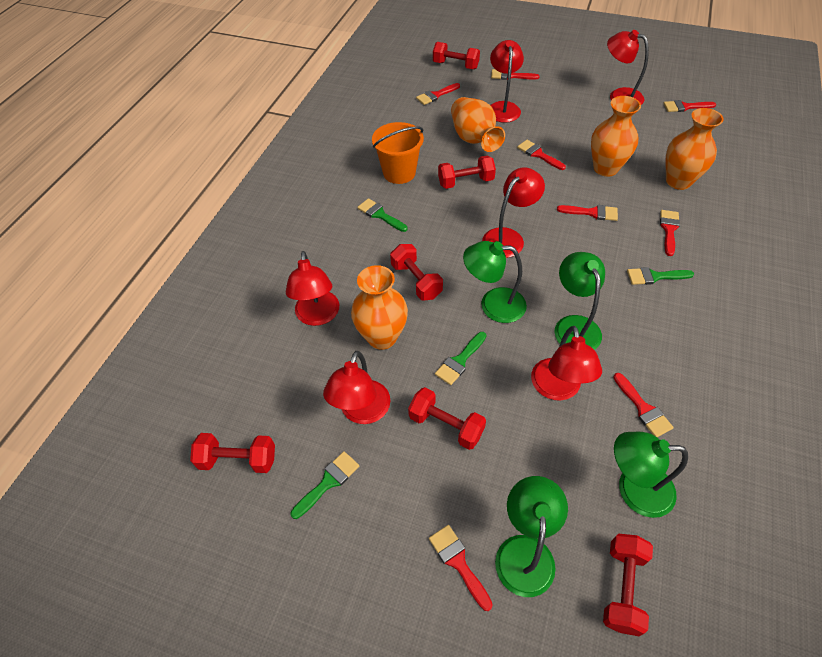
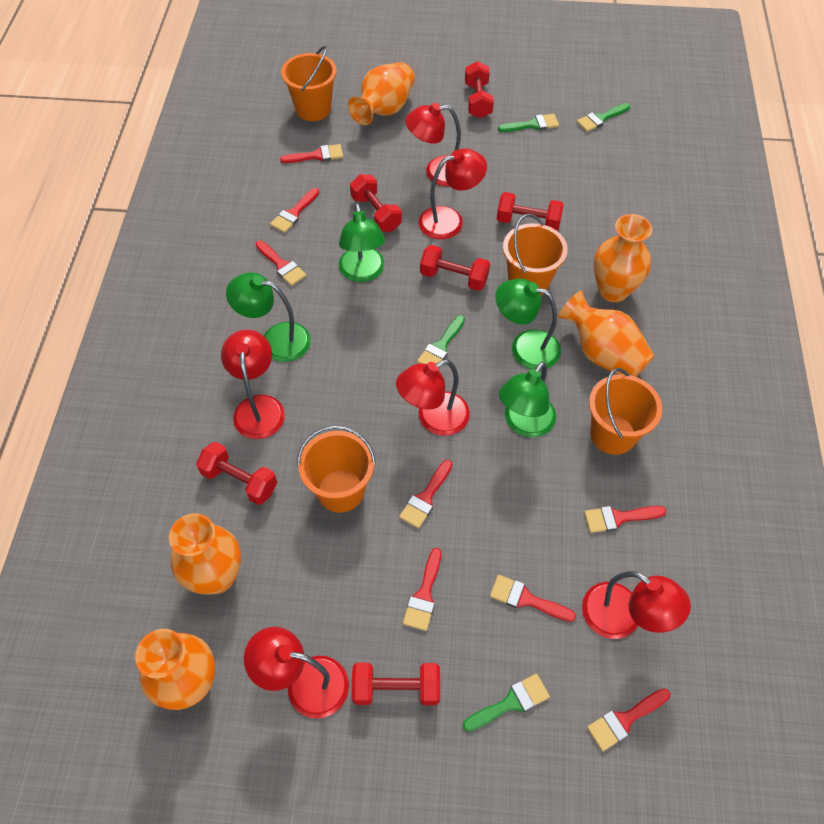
orange bucket: [372,122,424,184] = 1 -> [281,46,337,121] [297,425,376,513] [503,214,568,296] [589,368,662,455] = 4
orange vase: [351,265,408,350] [451,97,505,152] [591,96,641,177] [665,108,724,190] = 4 -> [135,629,216,710] [169,513,241,595] [348,62,415,125] [558,290,654,377] [594,214,652,302] = 5

